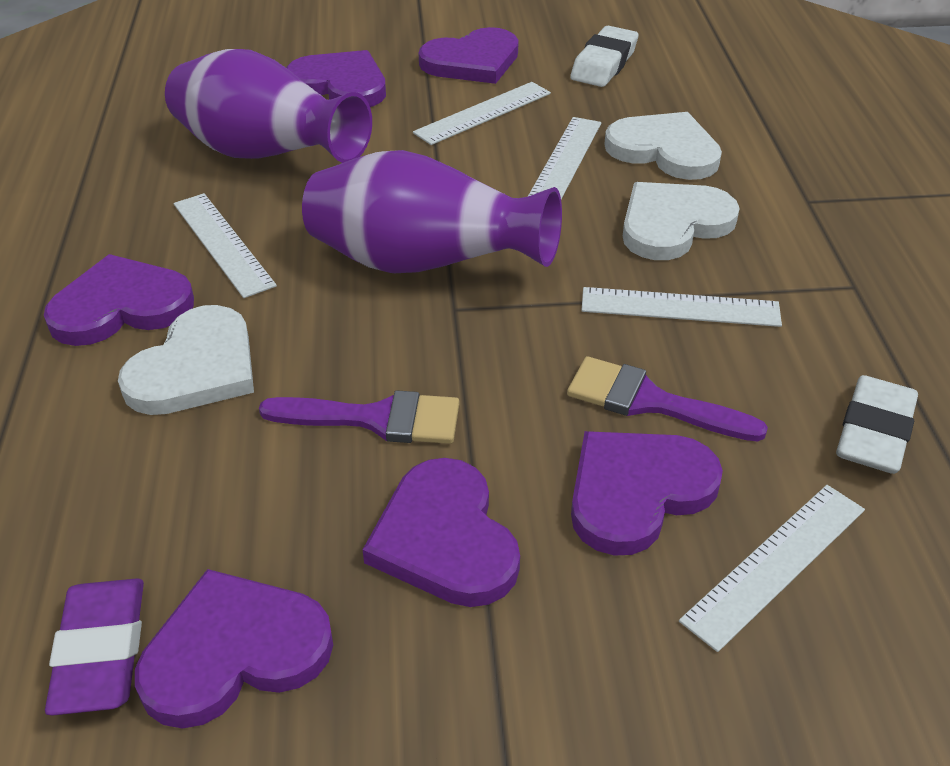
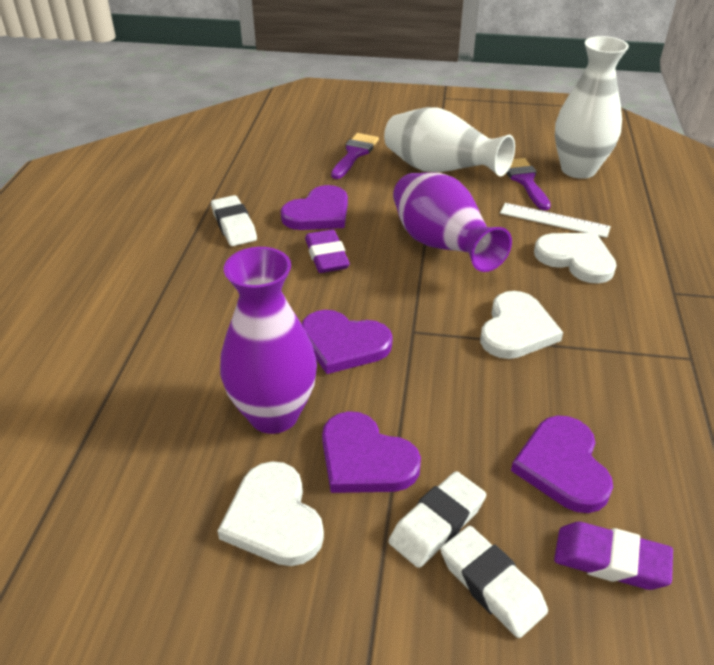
purple eraser: [45,578,144,716] = 1 -> [305,230,350,273] [554,522,673,590] = 2
purple heart: [44,254,194,346] [135,569,333,729] [286,50,386,107] [363,458,520,607] [419,27,519,84] [571,431,723,556] = 6 -> [281,185,348,230] [302,310,393,374] [322,411,421,493] [511,415,613,513] = 4
white eraser: [570,26,639,87] [836,375,918,474] = 2 -> [211,195,257,246] [389,471,486,568] [440,526,548,638] = 3
white ruler: [174,193,277,298] [413,82,551,145] [528,117,601,199] [581,287,782,327] [679,485,865,652] = 5 -> [500,203,611,238] = 1
white vase: none = 0 -> [384,107,515,176] [555,36,629,179] = 2

